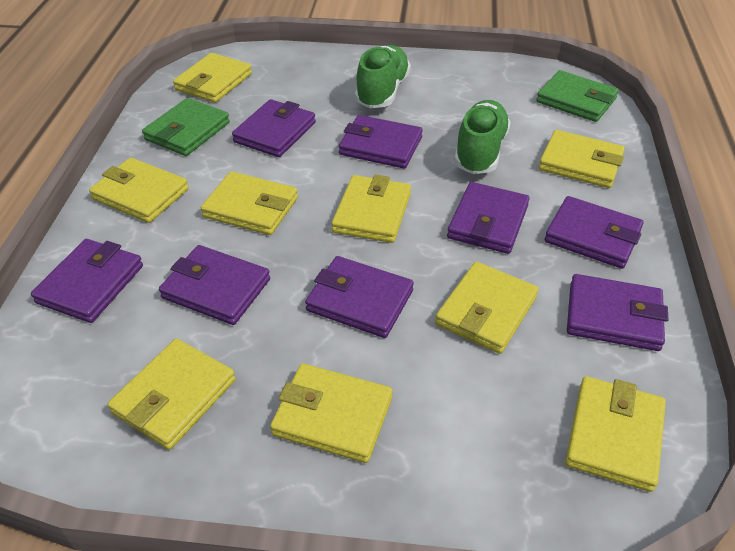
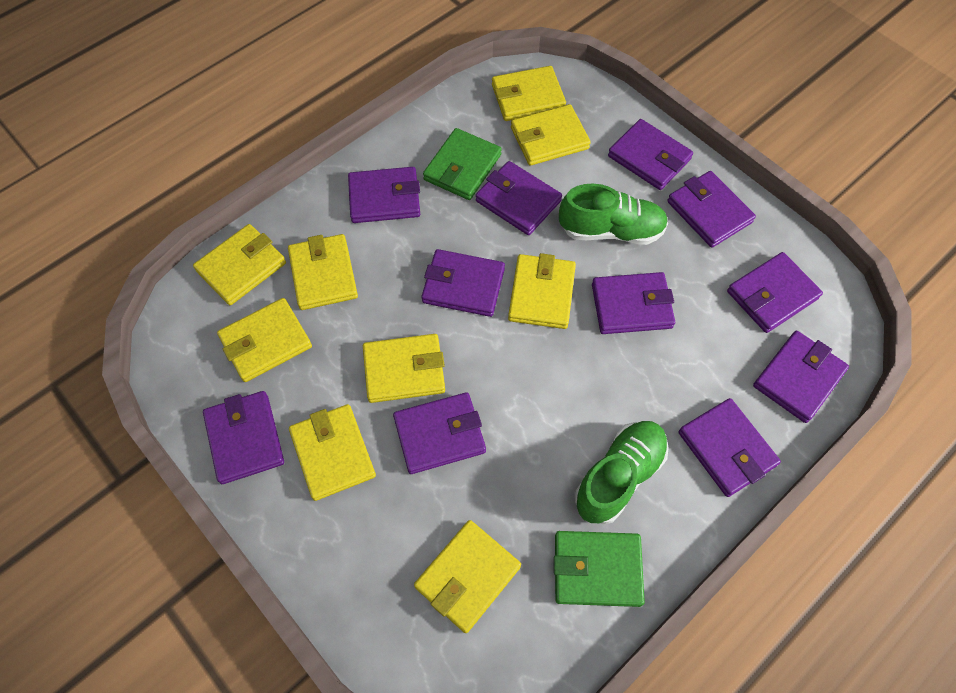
purple wallet: [31,239,143,323] [159,245,270,325] [232,99,316,157] [305,256,414,338] [339,115,423,168] [447,182,530,254] [544,196,644,269] [567,274,668,351] = 8 -> [203,391,284,484] [348,167,420,223] [393,392,486,474] [422,249,505,317] [476,161,562,235] [592,272,675,334] [608,119,693,190] [667,171,756,248] [678,398,781,497] [727,252,823,333] [753,331,849,423] = 11

